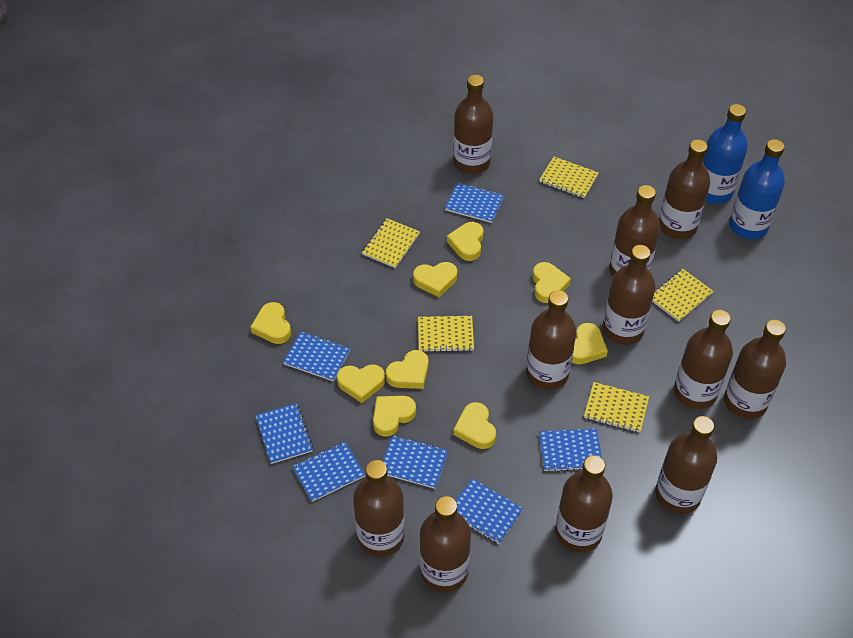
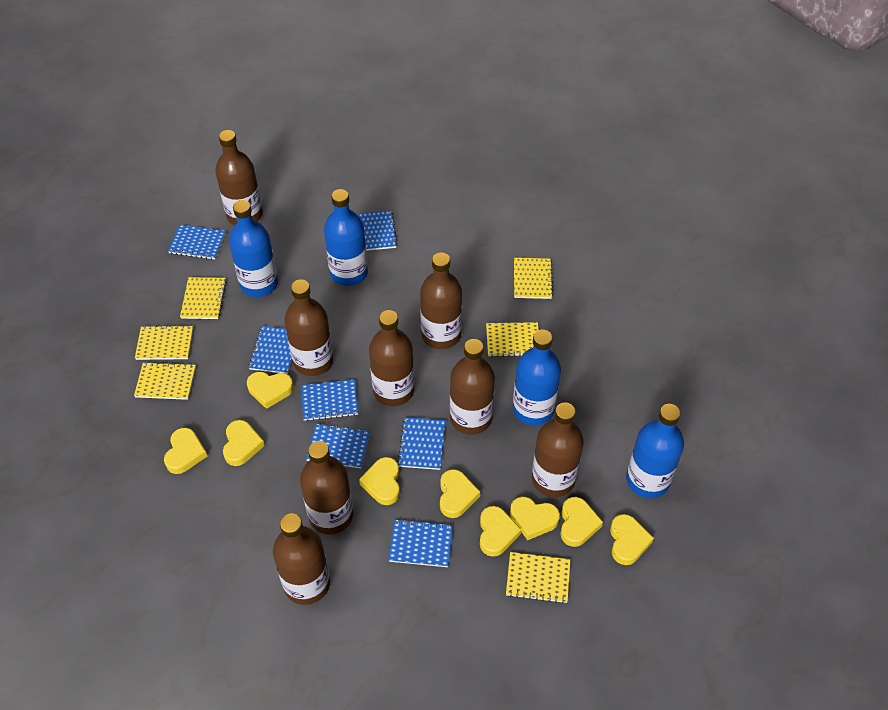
blue bottle: [703,104,748,204] [729,139,785,239] = 2 -> [229,200,278,297] [324,189,368,286] [513,330,561,426] [626,404,684,498] = 4
brown bottle: [353,460,405,557] [420,496,471,592] [453,75,493,174] [526,290,576,390] [555,455,613,553] [603,245,655,345] [609,185,660,277] [655,416,717,514] [659,140,710,240] [674,310,733,409] [724,320,786,419] = 11 -> [215,130,263,225] [273,513,330,605] [284,280,333,376] [300,441,353,534] [369,310,414,406] [420,253,462,349] [450,339,495,435] [532,403,584,497] = 8
yellow notebook: [362,218,420,268] [418,316,474,352] [539,157,599,198] [584,382,649,432] [652,269,714,322] = 5 -> [134,362,196,400] [135,325,193,360] [180,277,227,319] [486,322,539,357] [506,552,570,604] [514,258,553,299] = 6

